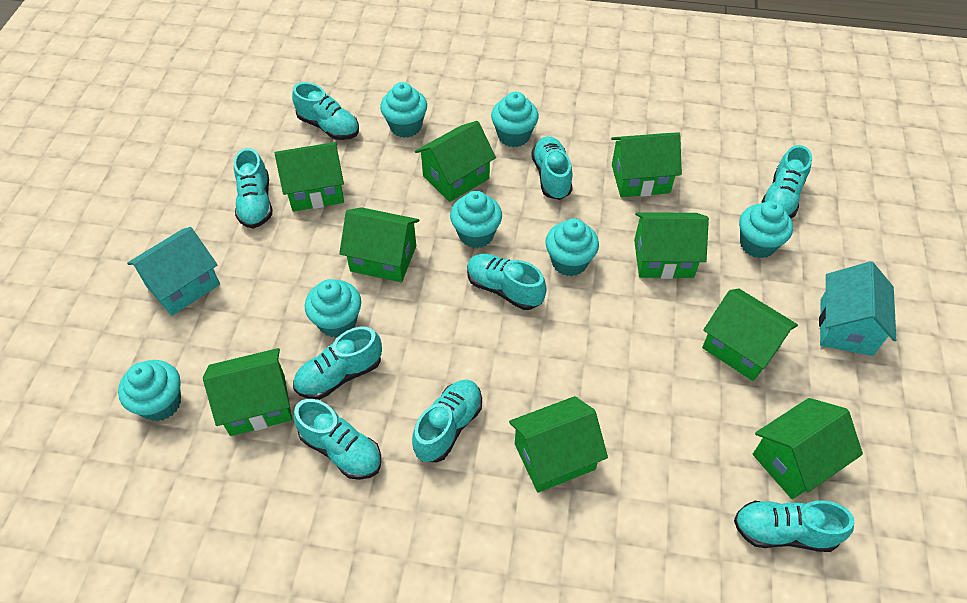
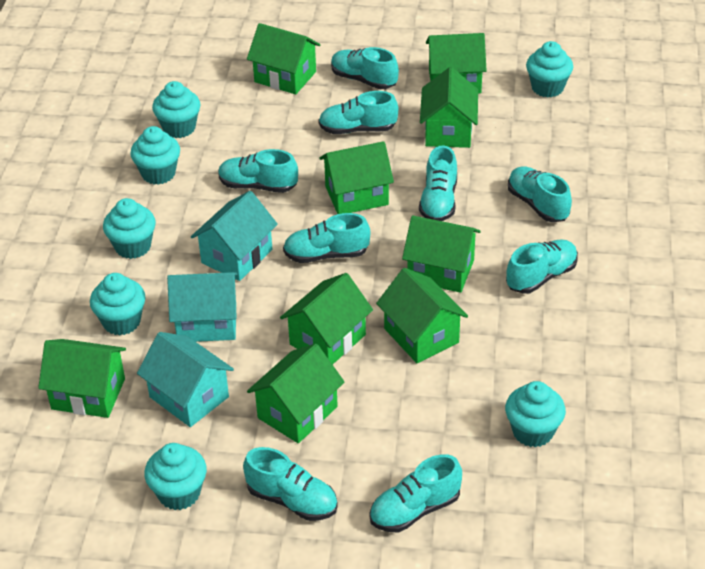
turquoise house: [127,227,220,316] [819,261,896,356] = 2 -> [137,332,234,427] [167,272,237,342] [191,191,278,281] = 3

